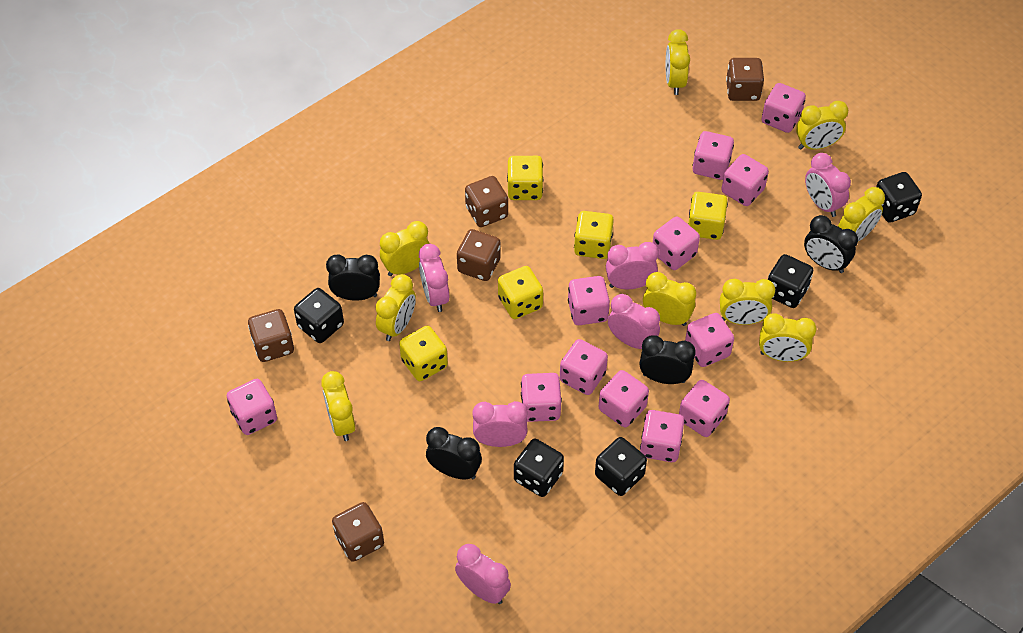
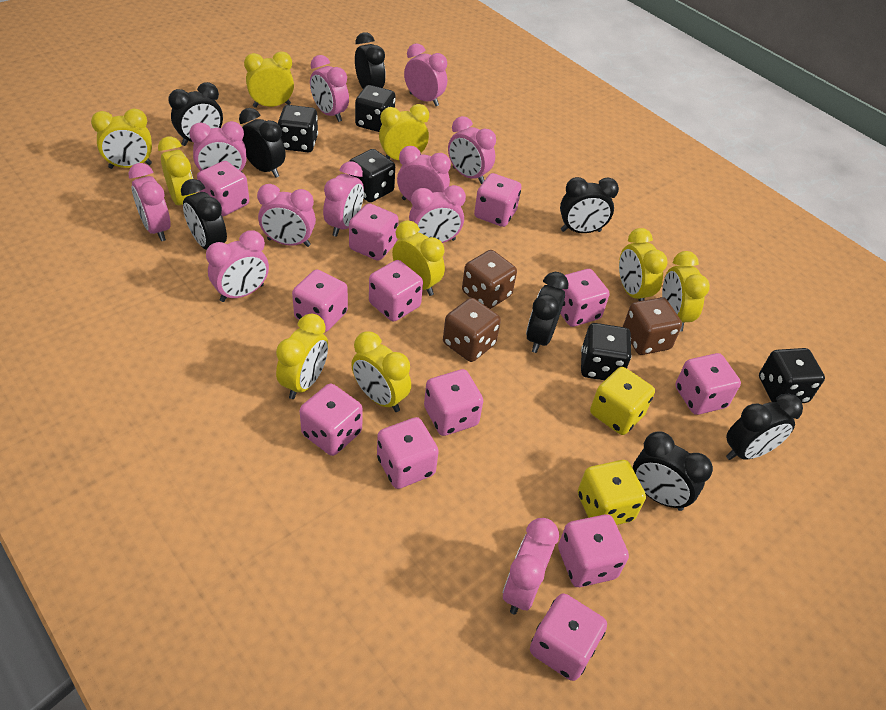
black clock: [326,254,380,301] [426,427,482,479] [640,335,696,384] [804,215,858,273] = 4 -> [168,82,223,146] [181,179,227,250] [239,108,285,178] [355,32,386,89] [526,272,569,353] [560,177,619,233] [633,431,713,511] [726,393,803,460] = 8
brown dice: [248,309,294,362] [332,502,384,562] [457,229,501,281] [465,176,508,227] [726,58,764,101] = 5 -> [443,298,501,362] [462,250,517,309] [623,297,682,355] = 3
pink clock: [419,244,449,312] [455,544,511,604] [472,401,528,447] [606,242,659,289] [608,294,660,349] [805,153,851,217] = 6 -> [128,163,171,241] [189,121,246,174] [206,230,269,302] [257,184,316,247] [310,55,349,122] [323,161,364,237] [397,146,451,202] [404,43,447,106] [409,185,466,243] [448,116,496,184] [503,518,559,614] = 11
yellow dice: [399,326,448,381] [498,266,543,319] [507,156,543,200] [574,211,614,259] [688,192,728,240] = 5 -> [578,460,646,525] [590,367,655,435] = 2

